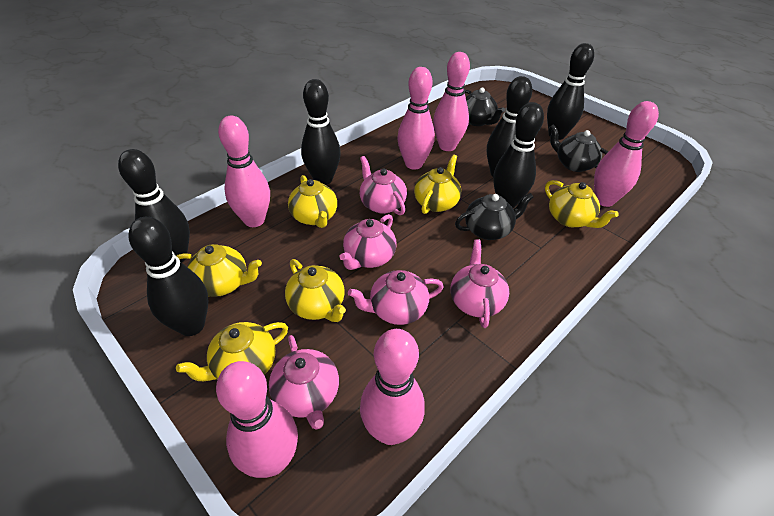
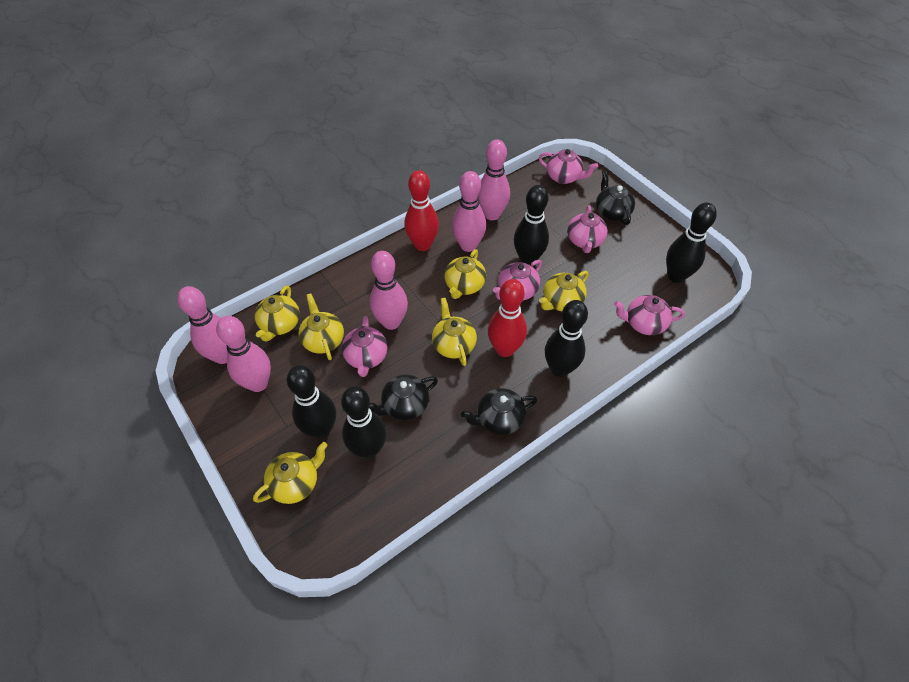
black bowling pin: [118,149,190,262] [128,217,208,336] [301,79,341,185] [487,76,532,177] [493,102,544,208] [547,43,594,140] = 6 -> [287,365,336,439] [341,386,386,459] [514,185,549,265] [545,300,588,377] [666,203,717,283] = 5
pink bowling pin: [216,361,298,478] [218,116,270,227] [360,329,425,445] [397,67,435,170] [433,52,470,151] [594,101,659,207] = 6 -> [177,286,228,364] [216,316,271,392] [370,251,408,330] [452,171,486,252] [478,139,510,220] = 5
red bowling pin: none = 0 -> [404,170,439,251] [488,279,527,357] = 2

